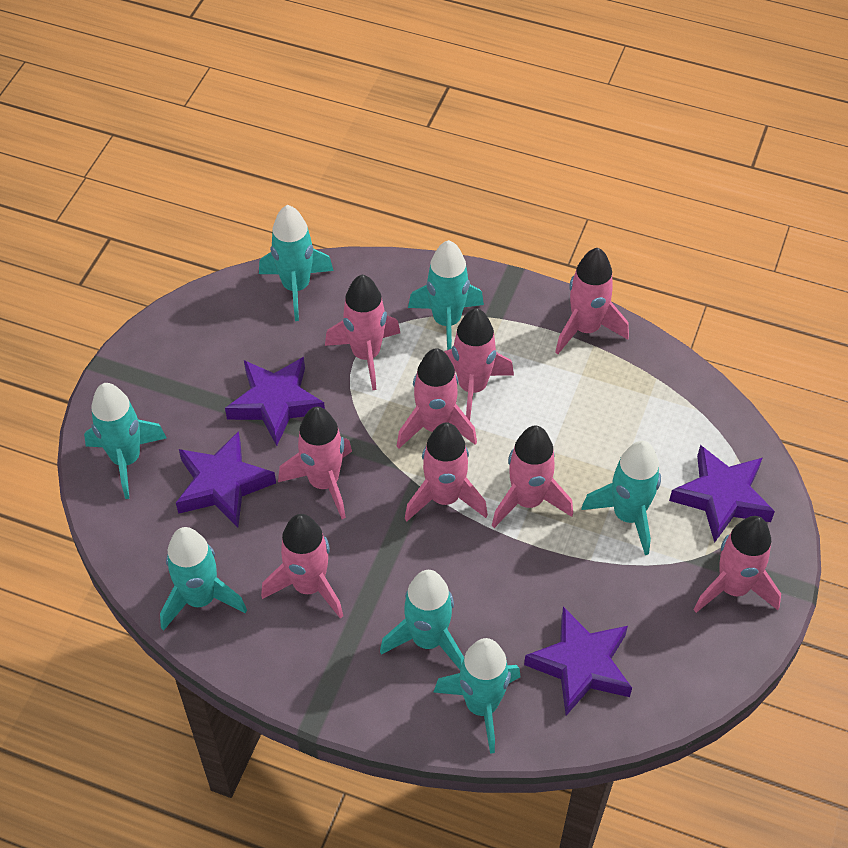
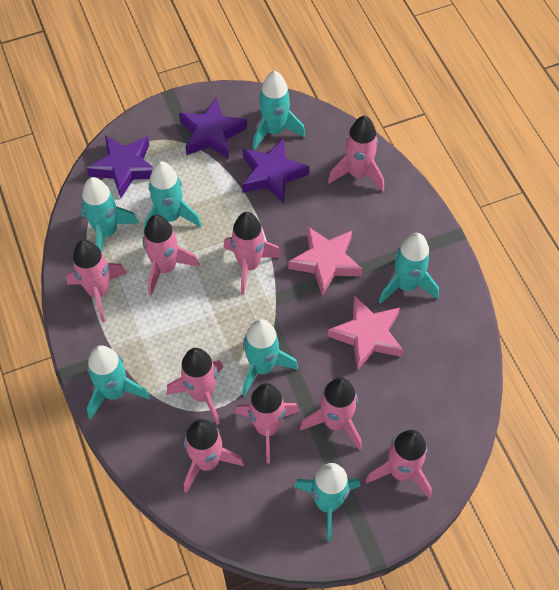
pink star: none = 0 -> [288,226,363,296] [328,295,403,371] = 2
purple star: [176,431,276,528] [225,357,325,446] [524,607,632,716] [669,445,775,543] = 4 -> [87,135,154,198] [179,97,247,159] [242,138,309,204] = 3

